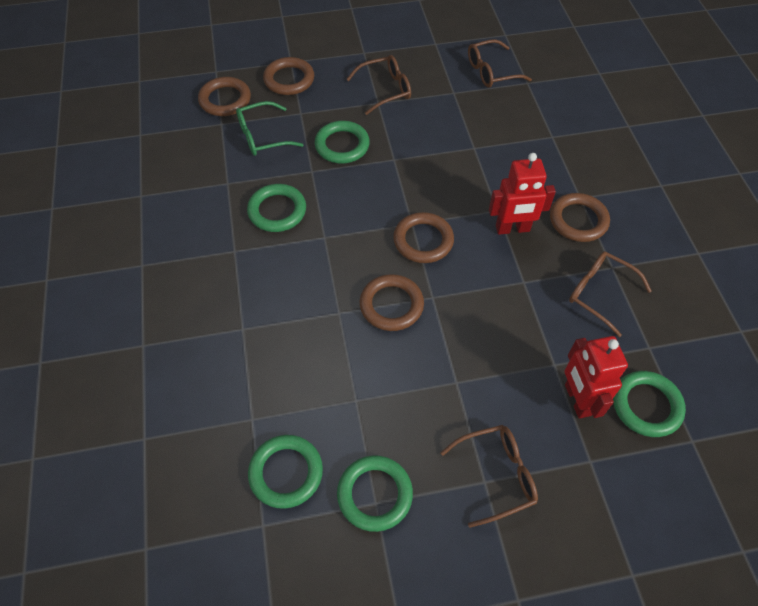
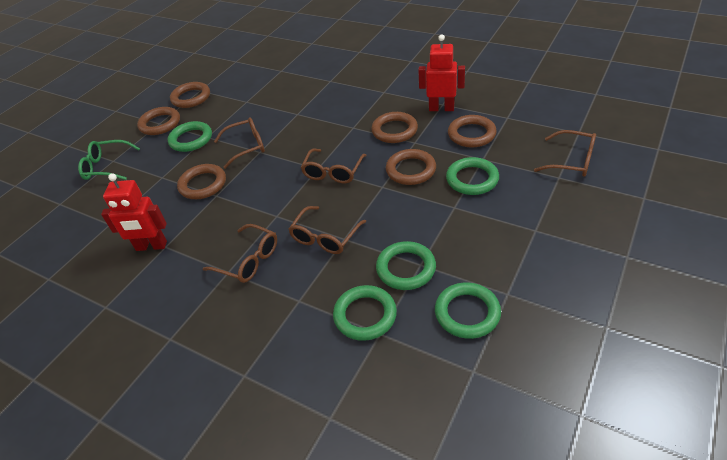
brown glasses: [347,55,411,115] [441,425,538,528] [468,39,532,88] [569,251,652,337] = 4 -> [203,224,277,283] [214,117,265,169] [288,206,366,254] [301,149,366,183] [534,130,596,177] = 5
brown ring: [198,77,251,116] [263,57,314,95] [360,274,424,331] [393,212,454,263] [550,193,610,242] = 5 -> [137,107,180,135] [170,82,210,108] [177,164,226,199] [371,112,418,143] [386,149,436,185] [448,115,497,148] = 6

